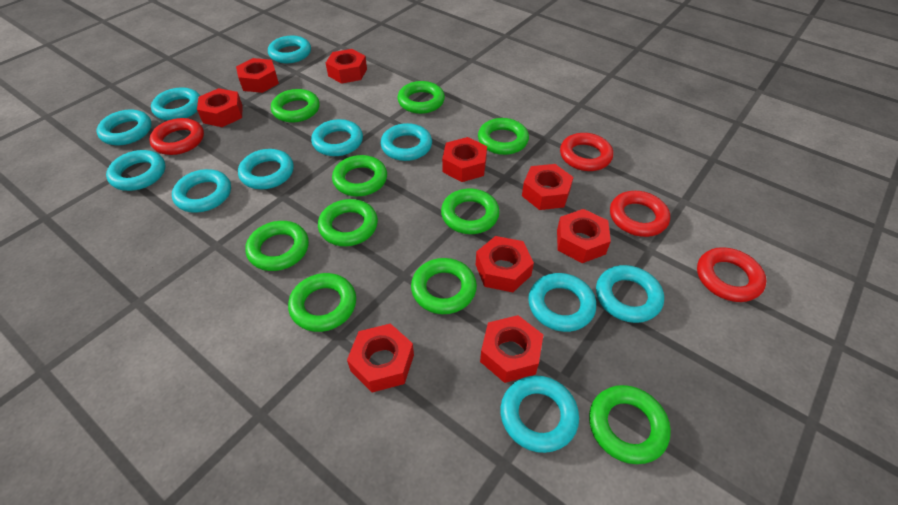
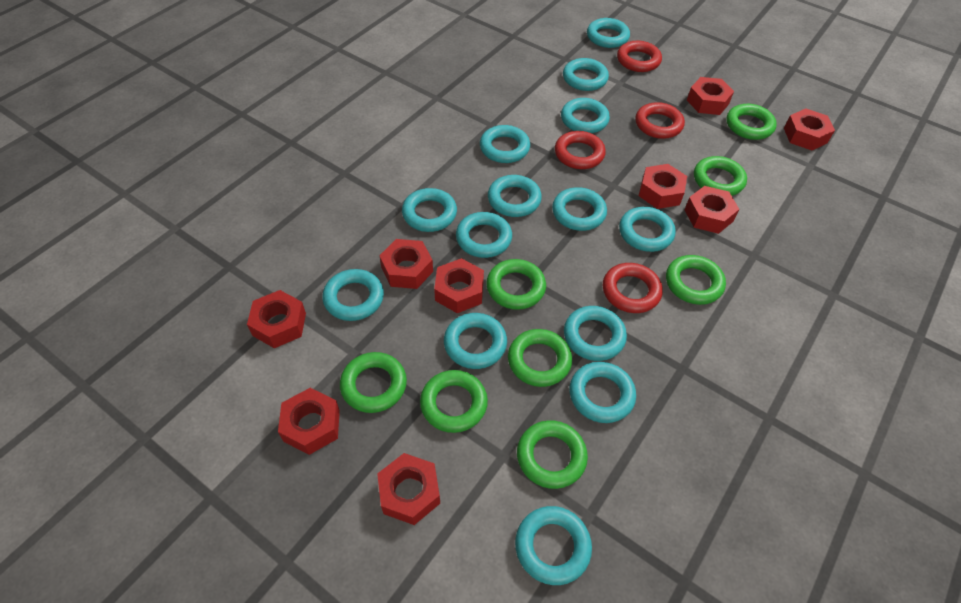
green ring: [245,221,309,271] [271,89,320,123] [288,273,356,332] [318,199,378,246] [332,155,387,196] [398,81,445,114] [411,258,477,314] [441,188,500,234] [478,118,529,155] [589,385,671,464] = 10 -> [340,352,407,413] [420,370,488,433] [486,259,546,310] [508,329,572,387] [517,420,588,489] [666,255,726,305] [694,156,747,196] [726,104,777,140] = 8
turquoise ring: [97,110,152,145] [106,150,165,191] [151,87,200,121] [172,169,231,213] [238,149,294,189] [268,36,311,63] [311,119,363,156] [381,123,432,161] [501,376,579,453] [528,273,596,332] [596,265,664,323] = 11 -> [322,269,384,321] [402,188,457,232] [444,313,507,369] [456,212,512,258] [480,125,530,163] [488,175,542,217] [515,506,592,585] [552,187,607,231] [561,98,610,133] [563,58,609,91] [564,306,627,361] [570,362,636,423] [587,18,630,48] [619,207,676,252] = 14

